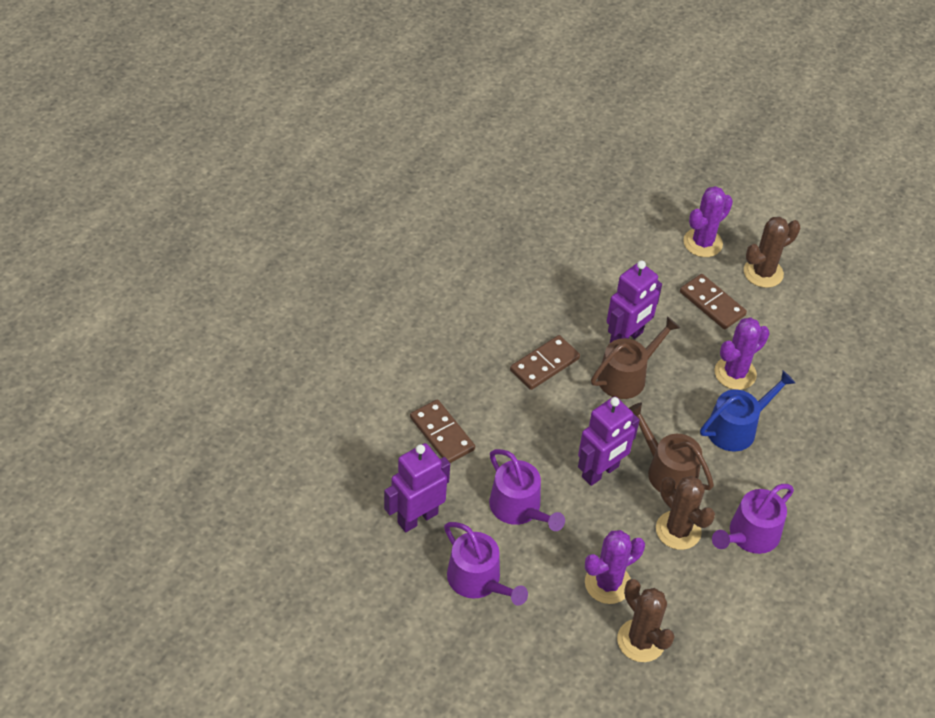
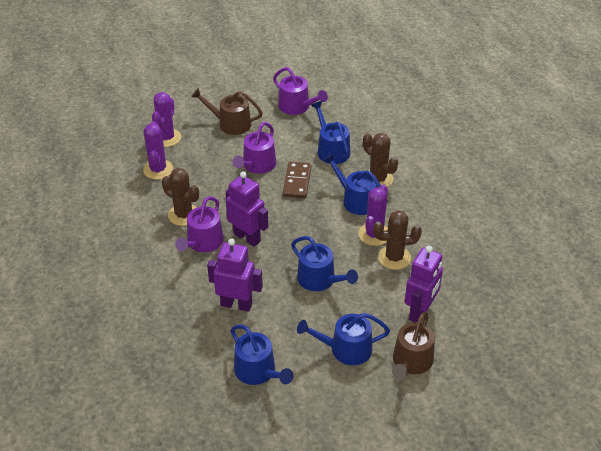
blue watering can: [700,371,795,451] = 1 -> [231,325,293,385] [291,236,358,291] [297,313,390,365] [311,101,350,164] [323,154,388,215] = 5
brown domino: [410,399,475,463] [510,335,580,390] [680,274,747,330] = 3 -> [283,162,311,198] = 1

